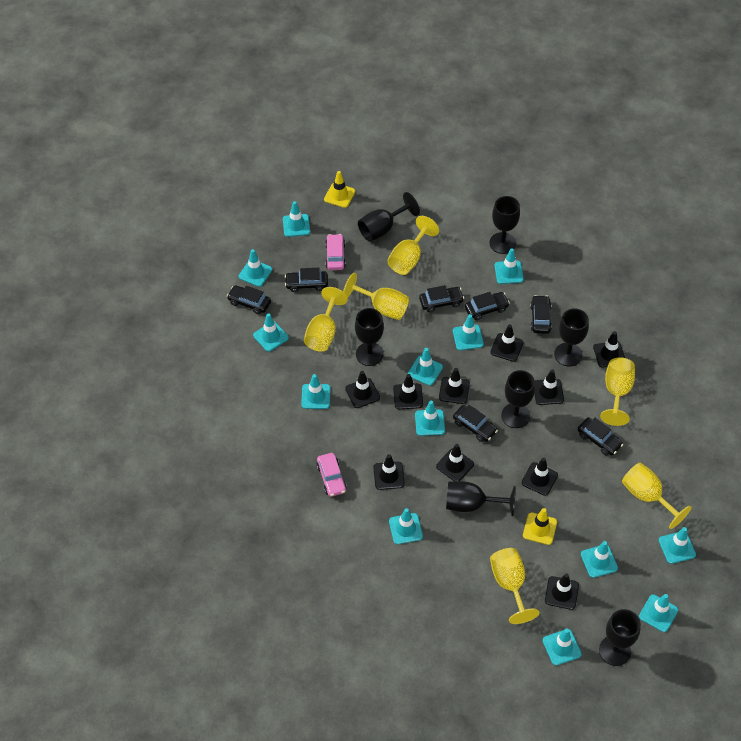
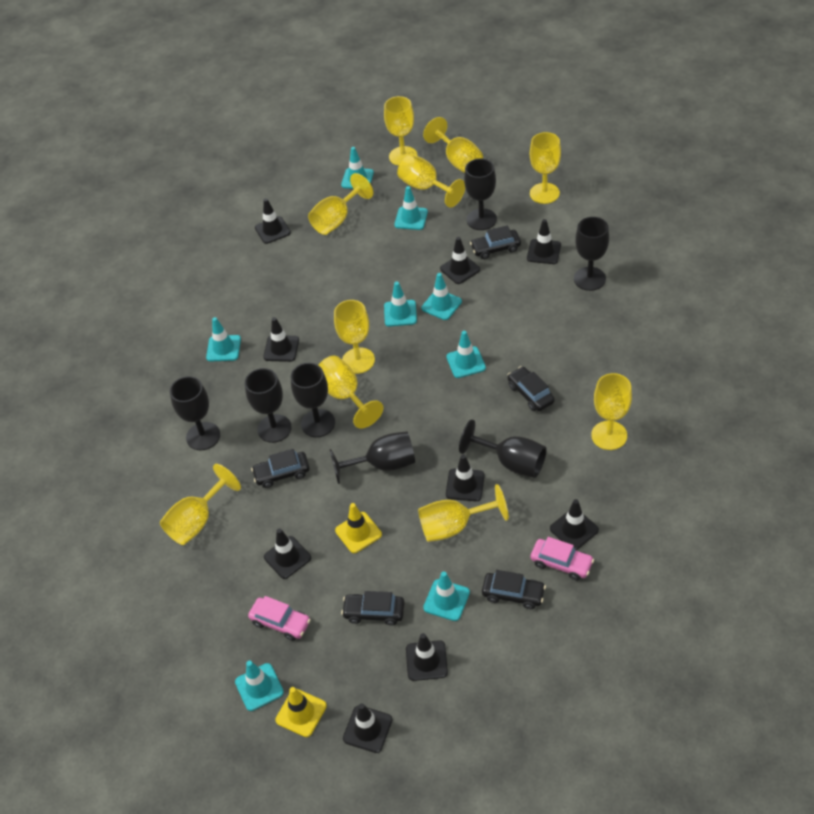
black car: [227,285,271,315] [285,268,328,292] [419,285,464,312] [453,405,498,442] [465,292,510,320] [530,295,552,334] [578,417,623,456] = 7 -> [251,449,310,488] [341,591,405,625] [470,225,521,259] [482,570,546,609] [508,366,555,411] = 5
black traffic cone: [345,371,380,408] [373,454,405,490] [393,374,423,409] [436,444,474,481] [439,368,470,404] [491,324,523,362] [522,458,558,496] [534,369,564,405] [545,573,579,610] [593,331,625,368] = 10 -> [255,198,291,244] [263,317,299,362] [264,528,311,579] [343,703,393,753] [406,633,448,681] [440,237,480,284] [446,454,485,501] [527,219,561,264] [550,499,599,550] = 9
turquoise traffic cone: [239,249,272,287] [253,313,289,352] [283,201,310,237] [301,374,330,409] [389,508,423,544] [408,348,443,386] [415,401,445,436] [453,314,484,350] [495,249,524,284] [543,629,582,666] [581,541,618,578] [639,594,678,632] [659,527,696,564] = 13 -> [206,317,241,362] [235,660,284,711] [341,147,374,189] [384,281,417,327] [394,186,428,230] [421,273,462,320] [423,571,470,621] [446,331,486,378] = 8
yellow goblet: [304,287,348,352] [343,273,409,320] [387,216,439,275] [490,548,540,624] [600,357,635,426] [622,463,691,529] = 6 -> [160,464,241,545] [308,173,374,235] [319,356,383,429] [334,300,375,374] [384,96,417,166] [397,154,465,207] [418,484,509,542] [423,117,483,173] [530,132,561,204] [591,373,632,450] = 10

